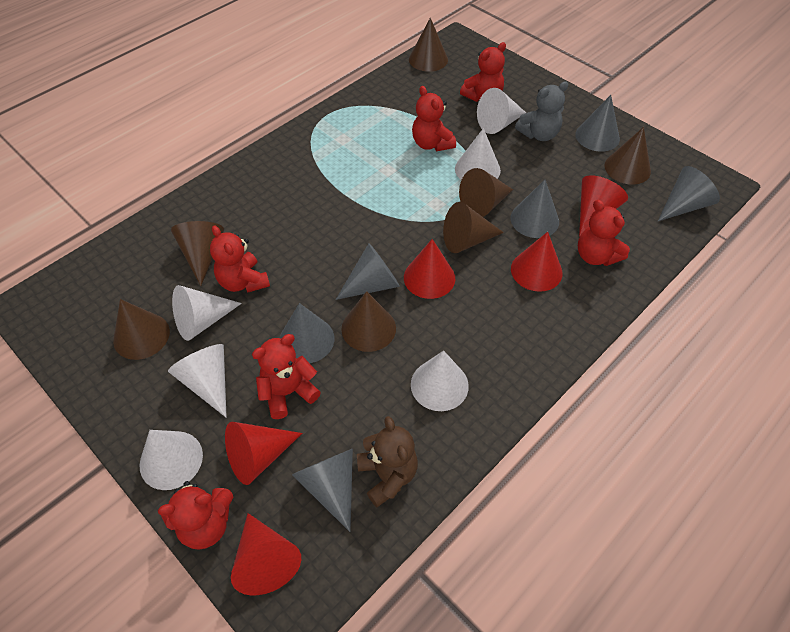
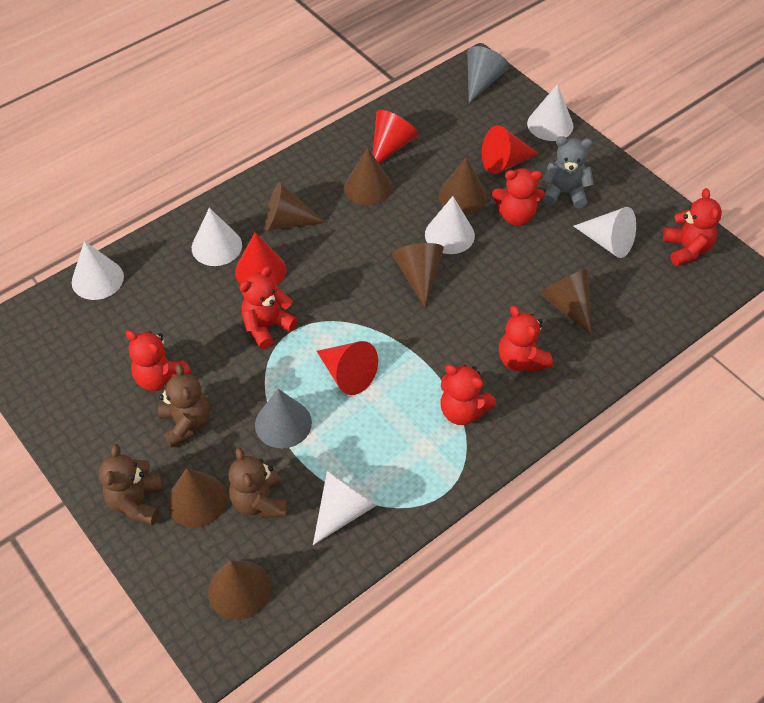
brown teddy bear: [357,416,418,507] = 1 -> [99,444,163,525] [158,364,210,448] [229,447,288,518] = 3
grey cone: [280,303,334,363] [292,449,353,532] [336,243,400,300] [510,180,559,238] [575,95,620,152] [658,166,720,221] = 6 -> [255,389,312,448] [467,46,509,103] = 2
red cone: [225,422,302,485] [231,513,301,595] [404,239,455,299] [511,232,563,292] [579,175,628,237] = 5 -> [235,232,286,286] [317,341,378,395] [373,110,418,163] [482,125,539,174] = 4

